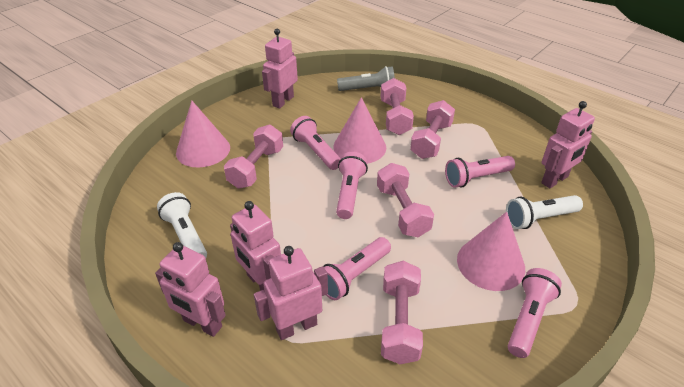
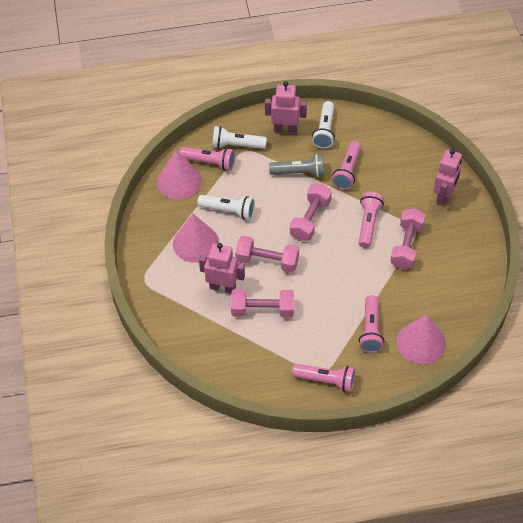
pink dumbbell: [224,125,283,189] [377,163,434,237] [381,78,414,135] [381,261,423,364] [410,100,455,159] = 5 -> [231,289,294,318] [235,236,299,273] [290,184,332,241] [390,208,426,269] = 4
pink robot: [155,242,226,337] [230,201,281,290] [254,246,328,340] [262,29,298,109] [541,101,595,188] = 5 -> [199,243,245,293] [265,81,307,134] [433,149,462,206] = 3
white flashlight: [157,192,207,258] [506,195,583,229] = 2 -> [197,195,255,220] [212,126,267,149] [312,101,335,149] = 3

